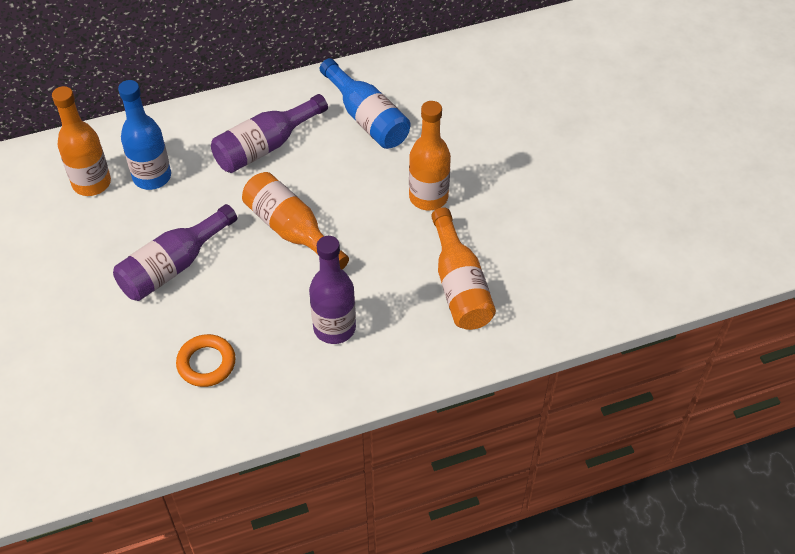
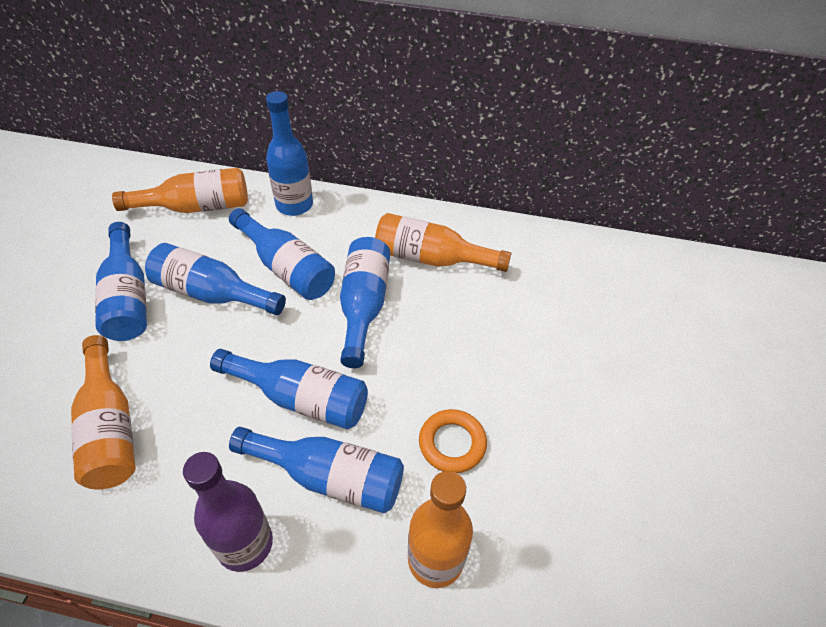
blue bottle: [118,80,171,190] [320,58,410,149] = 2 -> [95,222,147,341] [145,243,286,315] [210,349,368,430] [229,208,335,300] [229,427,404,513] [266,91,313,216] [340,237,390,368] = 7
purple bottle: [113,204,237,301] [211,94,328,173] [309,236,356,344] = 3 -> [183,452,273,572] = 1

